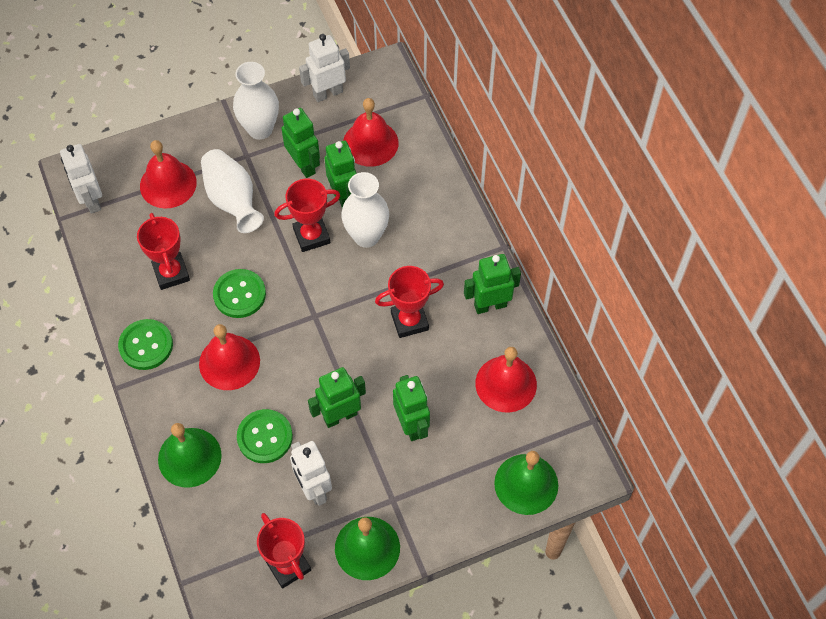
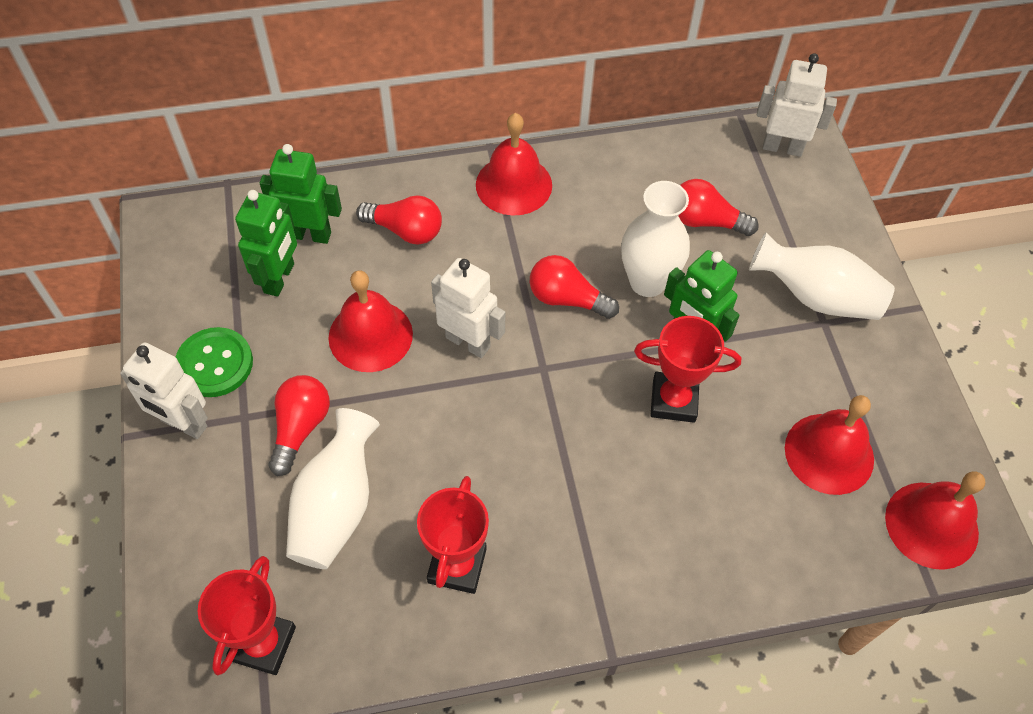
green bell: [158,423,222,488] [335,517,400,580] [494,451,558,515] = 3 -> none = 0
green button: [118,319,173,370] [213,269,266,318] [237,409,293,463] = 3 -> [176,327,253,397] = 1
green robot: [281,108,320,178] [308,367,366,428] [324,141,357,208] [393,375,430,441] [464,254,521,314] = 5 -> [235,190,297,297] [260,144,342,244] [664,250,740,342] = 3
red light bulb: none = 0 -> [268,375,330,476] [356,195,442,245] [530,255,619,319] [678,179,759,236] = 4
red trophy: [137,213,190,290] [257,513,311,589] [274,179,340,252] [375,266,444,338] = 4 -> [198,556,296,675] [417,476,489,594] [634,316,741,423] = 3

